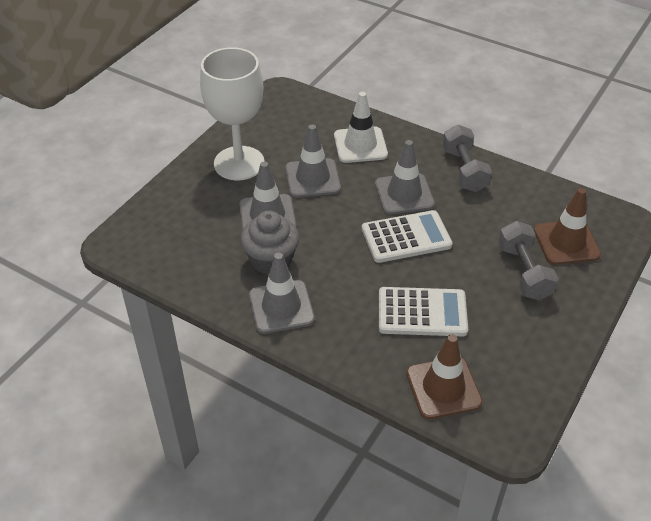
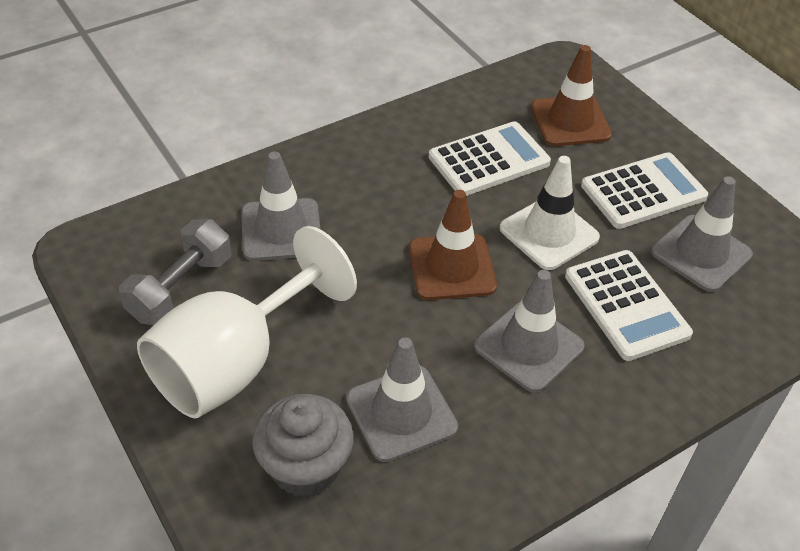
grey dumbbell: [442,125,492,192] [498,221,558,300] = 2 -> [119,219,231,325] = 1
white calculator: [362,210,453,263] [379,287,468,336] = 2 -> [429,121,551,196] [565,250,693,361] [581,152,708,229] = 3

